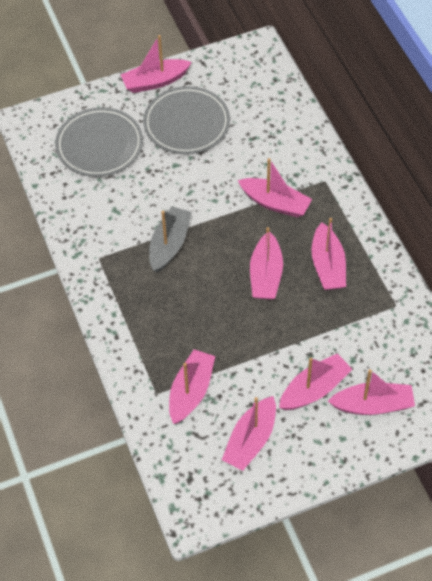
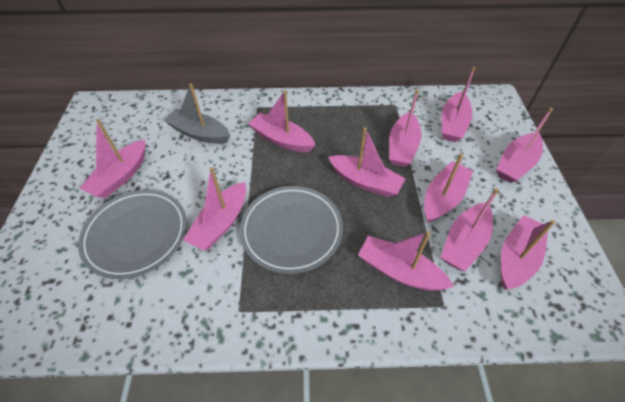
pink boat: [121,35,192,93] [169,349,215,424] [222,396,276,471] [238,158,312,218] [250,227,283,300] [279,353,352,410] [312,218,346,290] [328,369,415,415] = 8 -> [80,119,145,198] [183,167,246,250] [249,90,315,152] [328,127,406,197] [358,231,454,291] [389,89,421,167] [424,154,473,223] [440,188,499,271] [442,67,475,142] [496,108,553,183] [501,215,555,290] = 11

